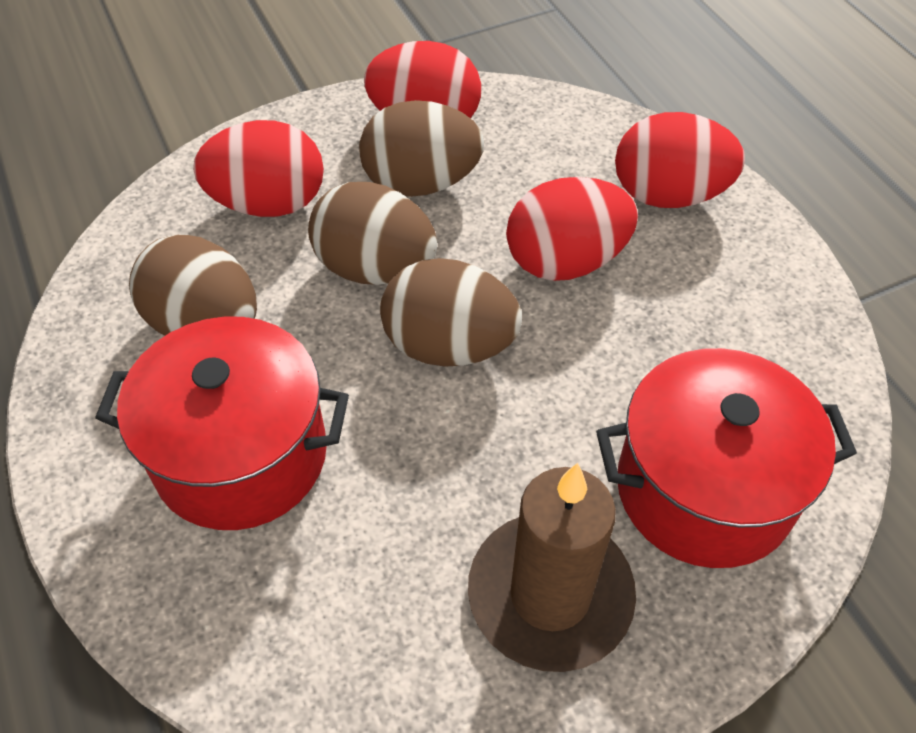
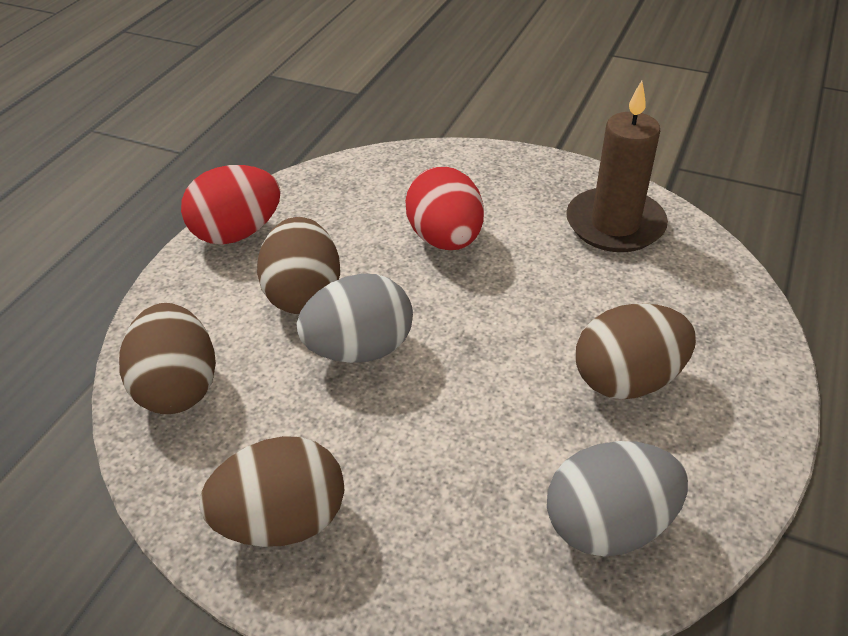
grey egg: none = 0 -> [297,274,413,363] [547,441,688,557] = 2
red egg: [193,120,324,217] [364,41,481,118] [506,177,638,281] [615,112,745,208] = 4 -> [181,165,281,245] [405,167,484,250] = 2
red pot: [95,316,349,530] [596,348,857,568] = 2 -> none = 0

